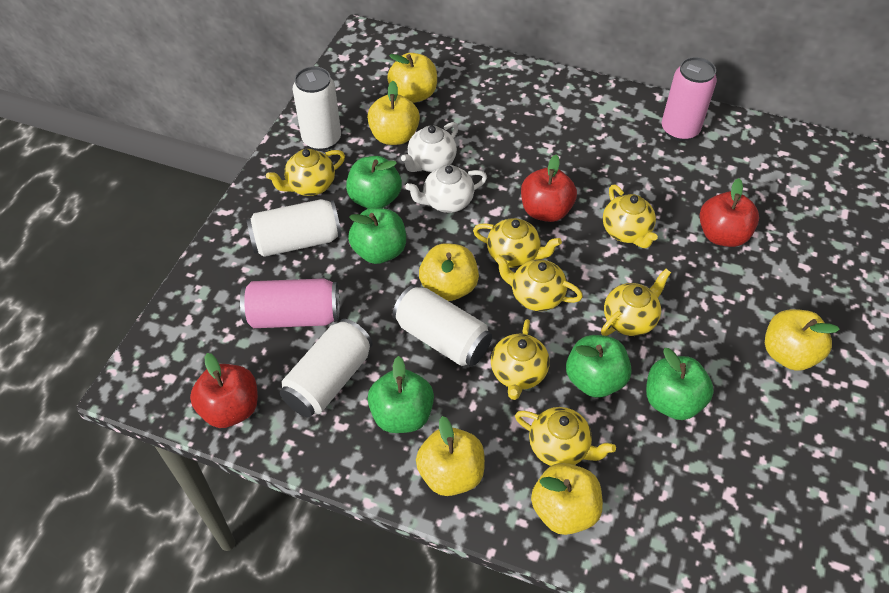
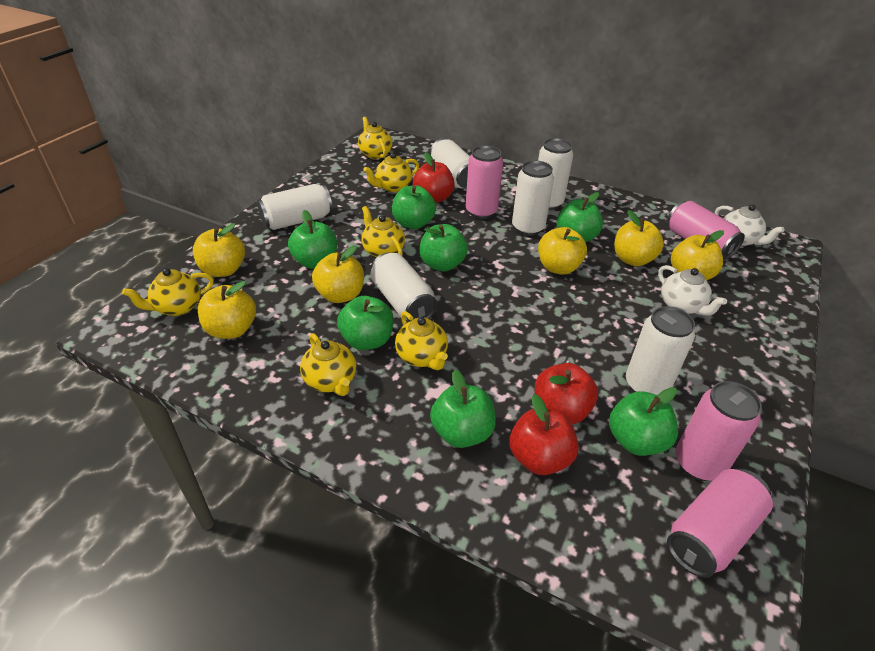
green apple: [346,156,402,209] [348,208,406,264] [368,356,434,433] [566,335,632,398] [646,348,714,420] = 5 -> [288,210,337,269] [337,296,393,350] [392,185,436,229] [420,224,468,272] [430,370,496,448] [557,192,603,242] [609,387,678,456] = 7
pink can: [240,278,340,328] [662,57,717,141] = 2 -> [466,146,503,219] [667,201,745,260] [667,468,773,578] [676,381,762,481] = 4
white can: [246,199,342,257] [280,319,373,418] [293,66,341,151] [393,285,492,366] = 4 -> [257,184,333,230] [370,252,437,322] [430,138,470,188] [512,160,554,236] [538,138,573,210] [626,306,695,395] = 6
yellow teapot: [266,149,345,196] [473,218,562,268] [491,319,550,400] [495,255,583,311] [515,407,616,466] [601,269,671,336] [603,185,658,248] = 7 -> [122,268,214,316] [300,333,356,396] [358,117,392,159] [362,206,405,258] [363,153,419,192] [395,311,448,370] = 6

